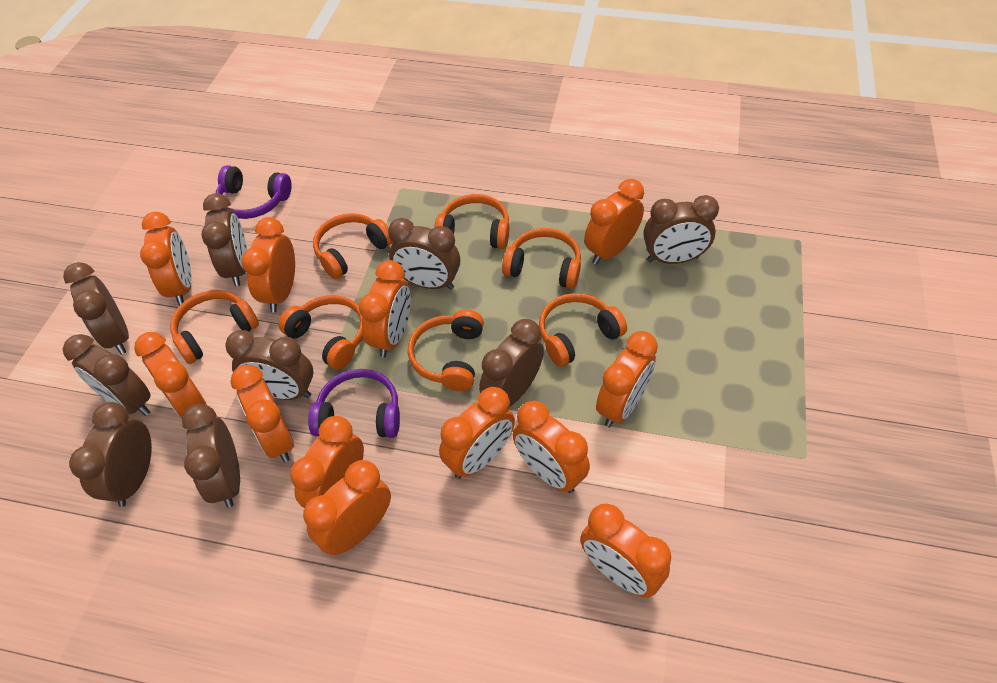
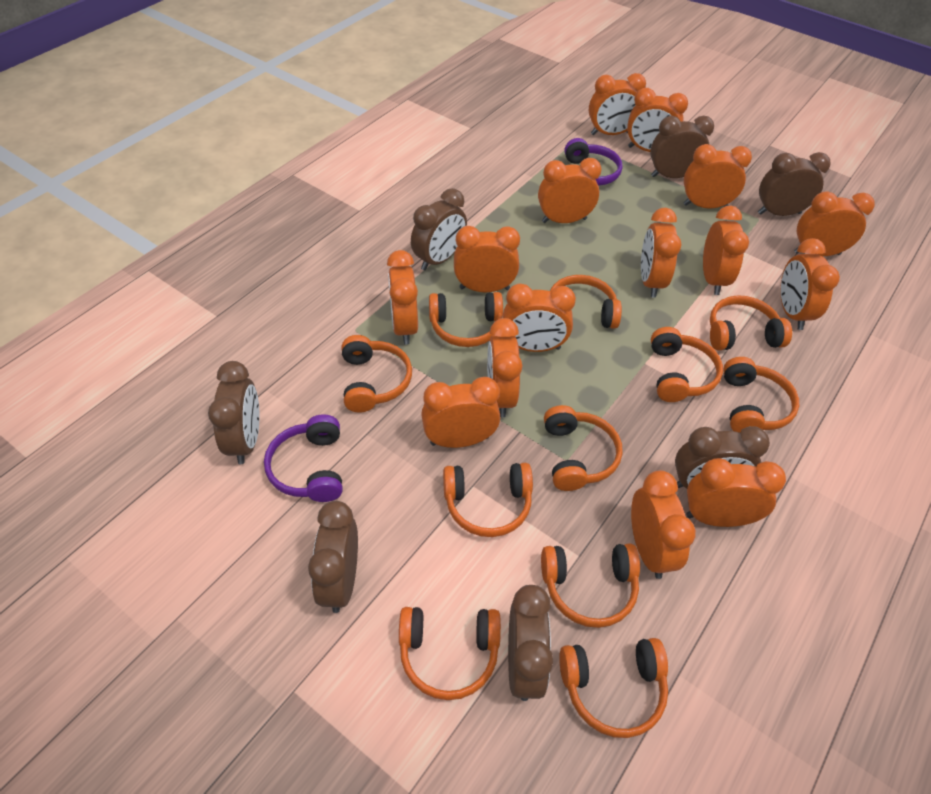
brown clock: [63,262,129,354] [63,334,151,416] [69,402,152,507] [182,404,240,508] [202,193,247,286] [225,330,313,400] [388,218,460,290] [479,319,544,407] [643,195,719,264] = 9 -> [208,361,260,464] [308,501,358,613] [411,188,467,271] [508,585,553,701] [650,116,714,178] [675,426,770,489] [758,152,831,216] = 7
orange clock: [134,332,206,418] [140,212,192,305] [230,365,294,462] [241,217,295,312] [290,416,364,508] [303,460,391,555] [359,260,411,358] [439,387,515,479] [513,401,590,493] [580,503,671,597] [584,179,644,265] [596,331,658,427] = 12 -> [387,250,418,345] [421,377,500,448] [454,226,520,292] [487,318,523,417] [503,284,576,352] [538,158,602,223] [589,73,646,135] [627,88,688,152] [631,470,696,579] [641,208,682,298] [683,144,752,208] [686,458,786,527] [703,206,749,295] [780,238,840,330] [794,192,875,256] = 15
orange headphones: [170,290,259,364] [278,295,363,370] [313,213,393,279] [408,309,484,391] [434,194,509,249] [502,228,581,289] [539,293,627,367] = 7 -> [342,335,412,412] [399,607,501,700] [429,292,503,347] [443,463,533,537] [541,544,640,628] [544,405,623,491] [550,275,622,329] [559,638,668,738] [651,327,723,402] [710,295,792,350] [723,357,799,433] = 11

